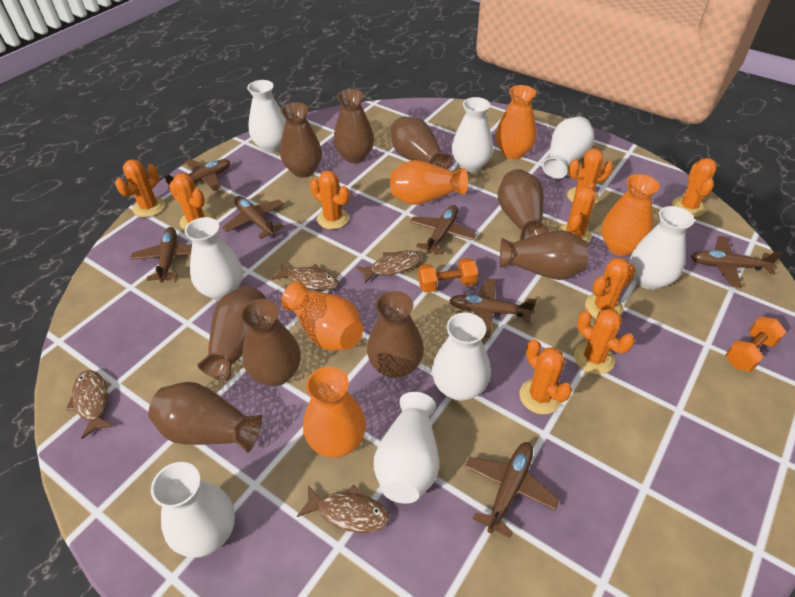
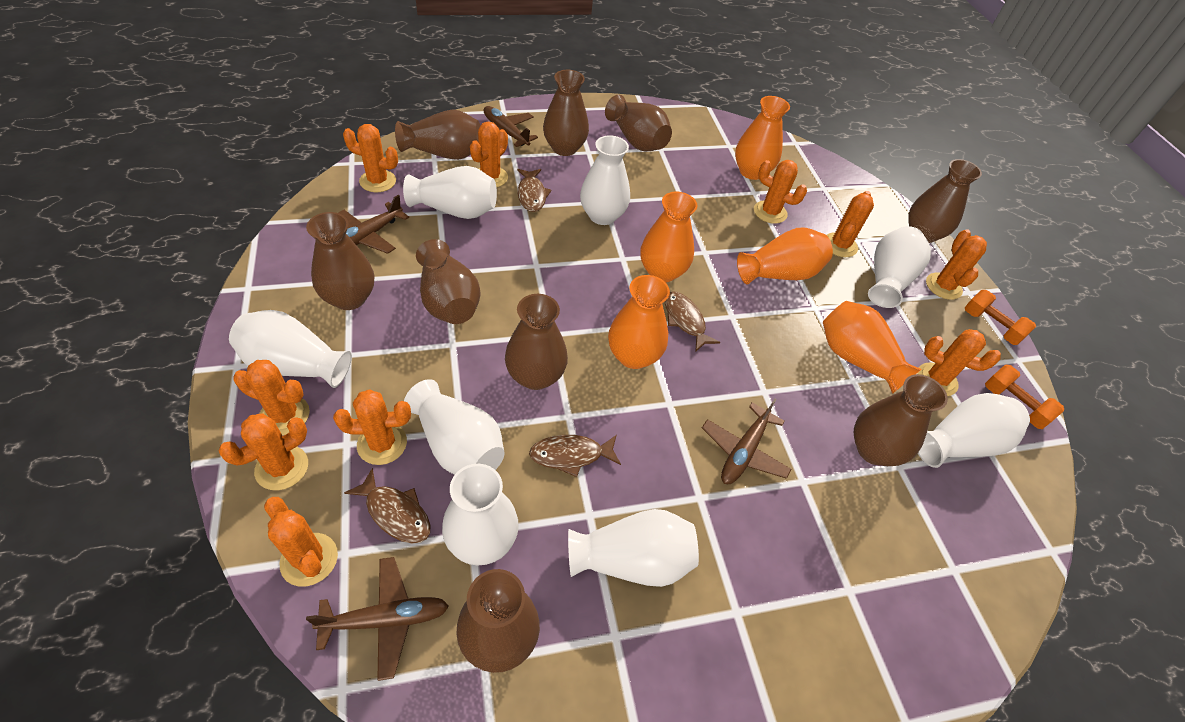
brown plane: [131,227,192,283] [165,159,230,191] [222,196,284,239] [410,205,477,255] [449,278,537,337] [465,442,560,538] [691,236,782,288] = 7 -> [306,557,449,681] [338,195,409,254] [483,106,538,147] [702,398,792,484] = 4
orange cactus: [115,159,165,217] [169,173,212,230] [310,170,349,229] [520,339,572,414] [558,183,596,243] [567,149,613,205] [574,308,635,375] [585,257,636,318] [672,158,717,217] = 9 -> [219,414,308,490] [234,360,310,435] [264,497,338,587] [333,389,411,465] [343,124,398,192] [470,121,508,188] [754,160,807,224] [827,191,874,257] [917,329,1001,396] [926,229,987,300] = 10

